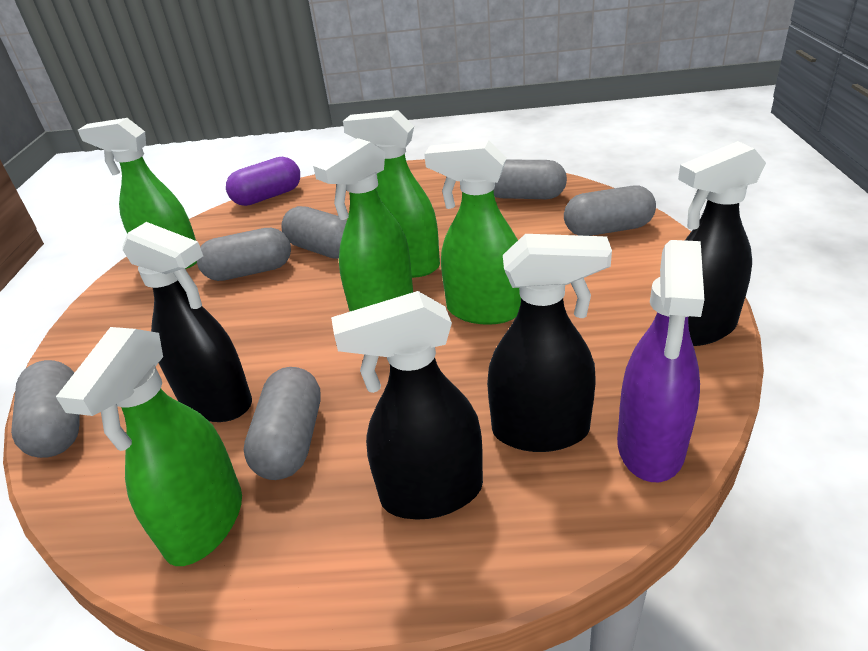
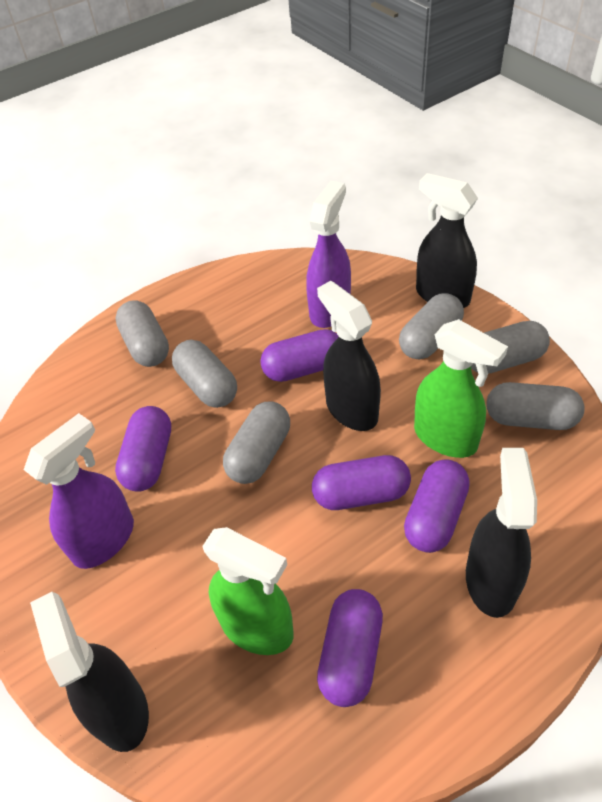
green spray bottle: [56,327,242,566] [78,118,197,269] [313,138,413,312] [343,110,440,278] [424,140,521,325] = 5 -> [202,527,294,655] [414,319,508,458] = 2
purple capsule: [226,157,300,206] = 1 -> [115,406,171,492] [260,329,339,382] [312,455,411,510] [317,589,383,707] [404,459,470,553] = 5
purple spray bottle: [617,240,704,482] = 1 -> [24,413,134,569] [306,181,351,328] = 2

